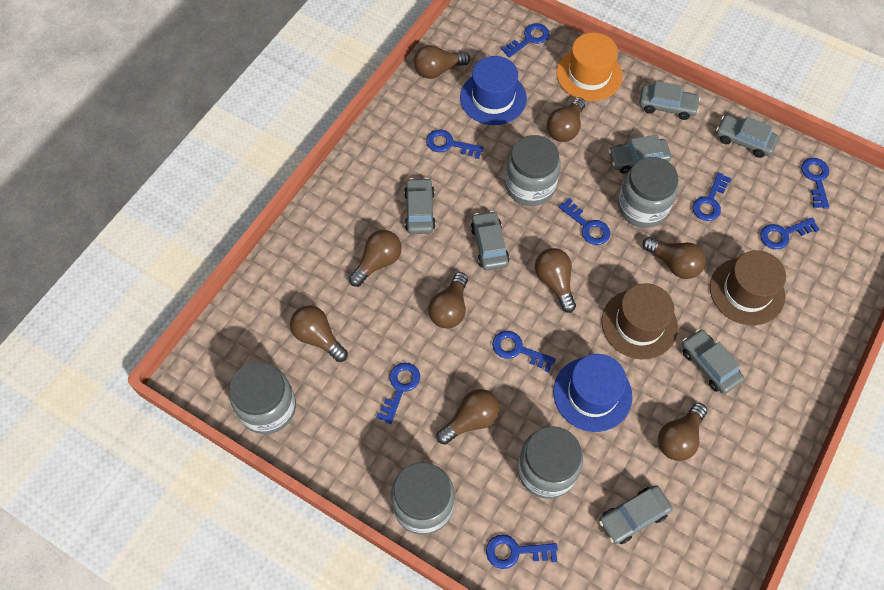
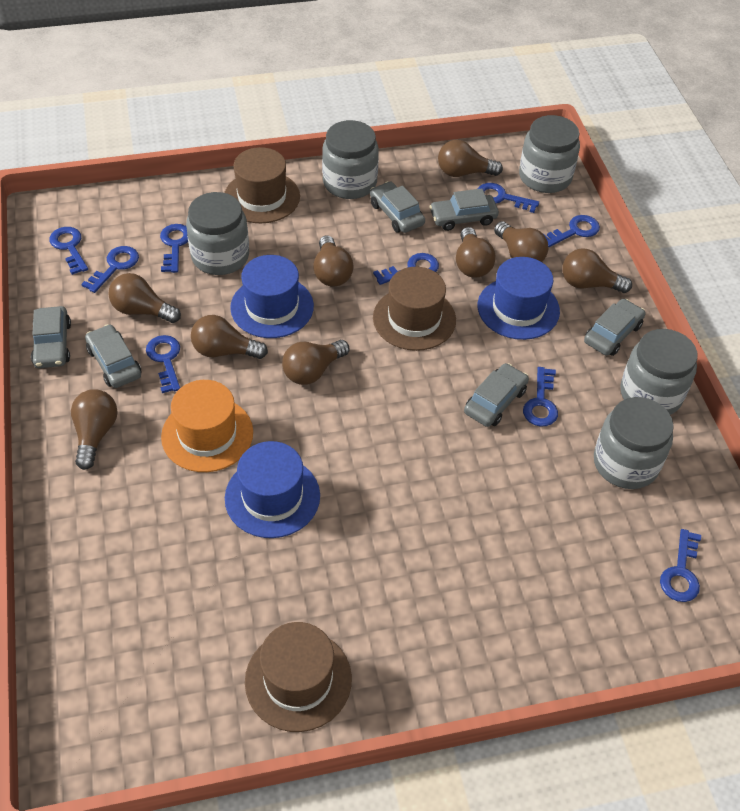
blue hat: [460,56,527,125] [553,354,632,432] = 2 -> [225,441,320,538] [230,255,314,338] [478,257,560,340] = 3
brown hat: [601,283,678,359] [710,250,786,326] = 2 -> [224,147,300,223] [245,622,352,732] [373,267,456,351] = 3
grey car: [404,178,436,234] [471,211,509,270] [599,485,672,544] [608,135,671,173] [639,81,700,120] [682,329,744,394] [716,115,779,158] = 7 -> [31,306,71,368] [85,324,142,388] [370,181,425,233] [429,188,499,231] [464,363,529,427] [584,299,646,356] = 6

